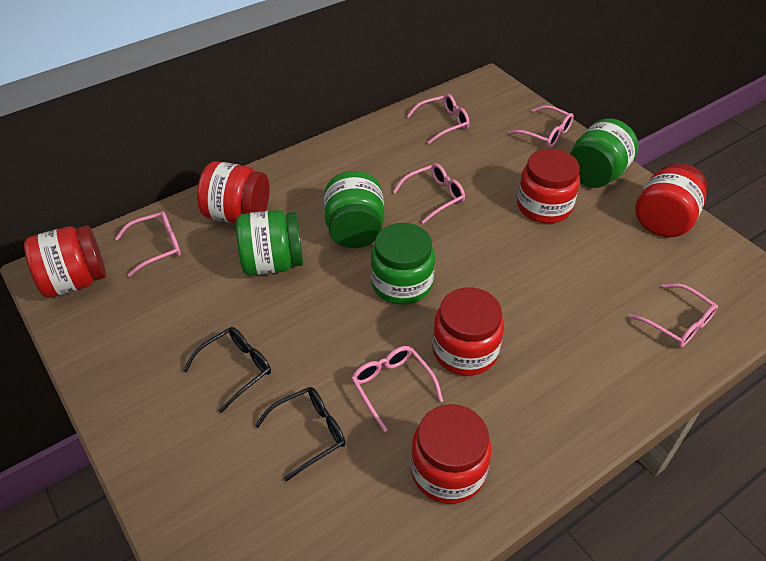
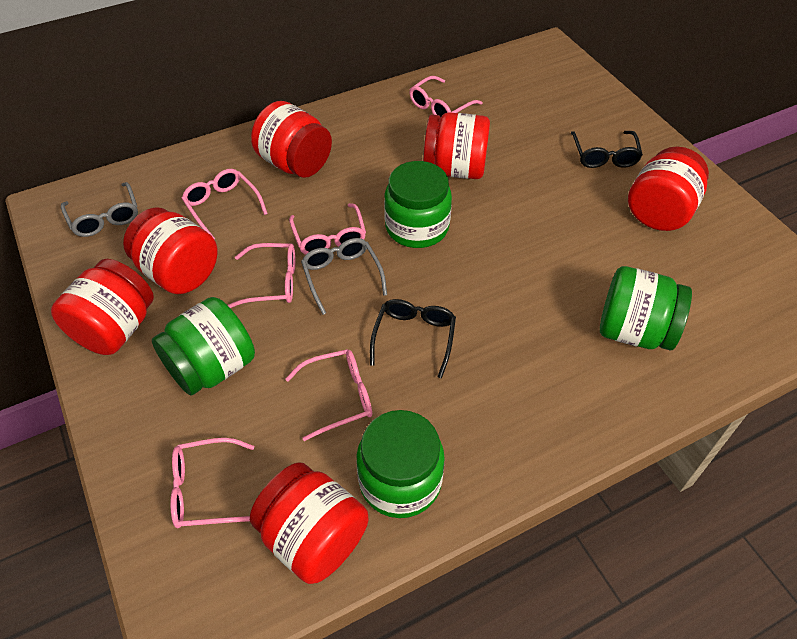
grey glasses: none = 0 -> [61,182,138,237] [301,238,387,315] = 2

